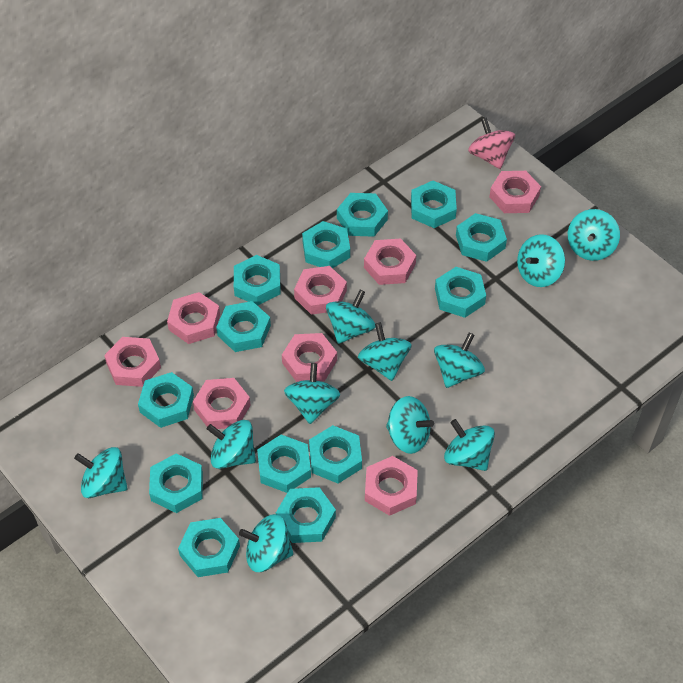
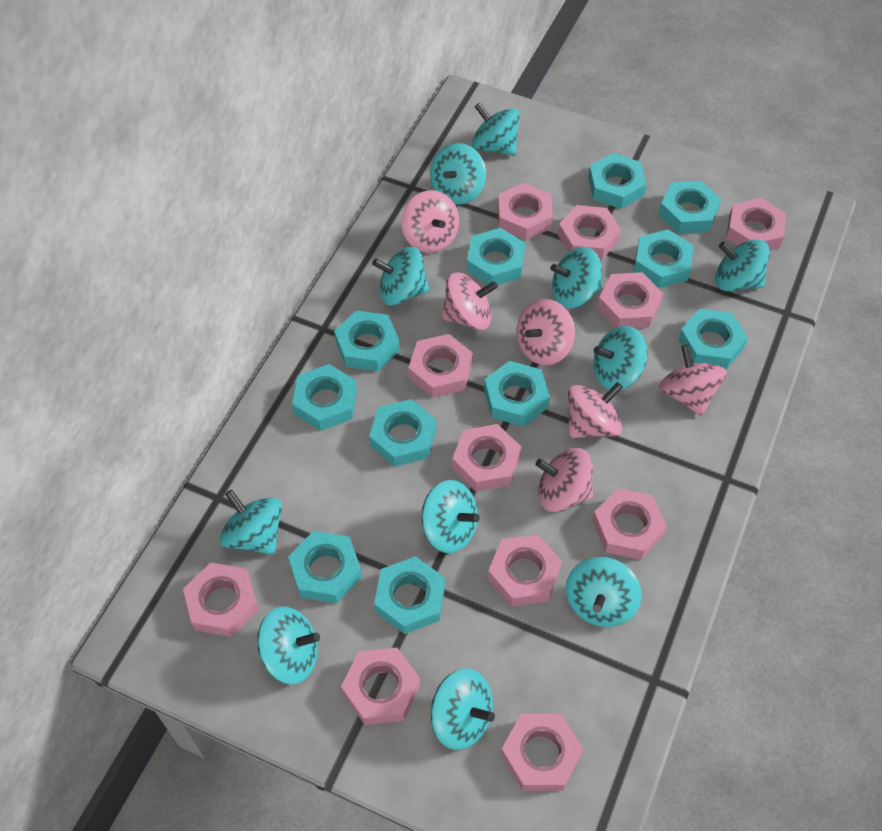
pink nut: [104,337,161,387] [167,292,220,344] [193,378,251,429] [282,333,337,382] [294,266,347,315] [364,239,416,285] [365,456,418,516] [489,171,541,213] = 8 -> [183,563,259,637] [341,648,420,725] [408,334,473,398] [452,424,521,491] [488,535,562,607] [498,183,553,240] [501,714,583,791] [558,205,621,260] [592,488,667,560] [597,272,663,328] [726,198,787,250] = 11
pink spinning top: [468,118,515,169] = 1 -> [402,190,459,253] [441,272,498,330] [517,299,575,365] [536,448,593,512] [568,382,623,438] [659,345,727,416] = 6
turquoise nut: [138,372,194,428] [149,453,203,513] [178,518,240,577] [216,301,271,352] [234,255,281,306] [257,435,311,493] [276,487,336,543] [302,221,350,268] [309,425,362,484] [337,193,388,237] [411,181,457,228] [435,267,486,318] [456,213,507,262] = 13 -> [288,531,362,603] [292,364,357,431] [334,310,400,371] [369,399,436,467] [374,556,445,634] [467,228,525,285] [484,361,550,427] [588,153,647,209] [633,229,694,288] [659,181,722,234] [678,308,748,369] = 11

